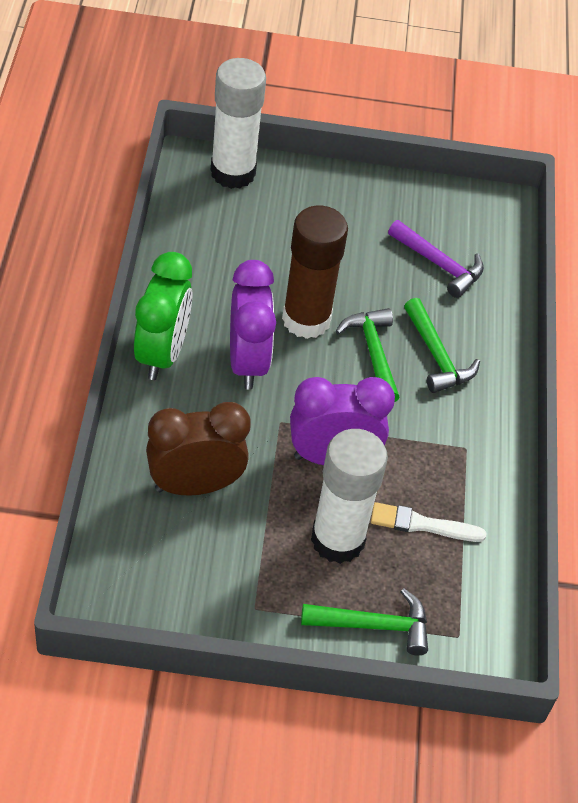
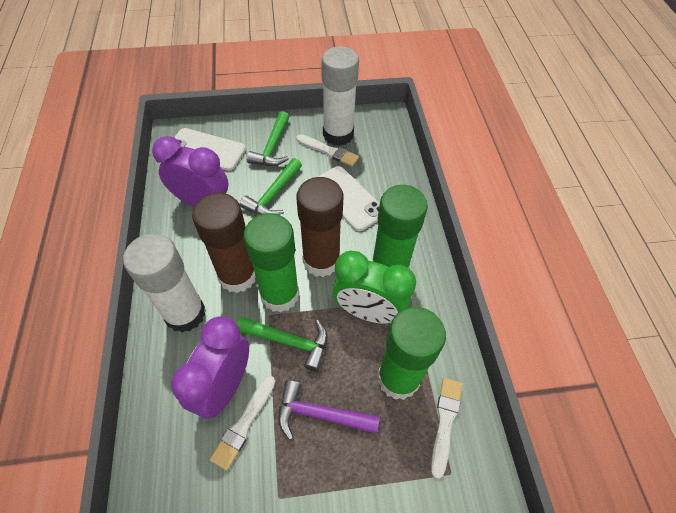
brown clock: [146,402,251,496] = 1 -> none = 0
brown glue stick: [282,205,348,339] = 1 -> [192,193,256,293] [296,177,344,277] = 2
green glue stick: none = 0 -> [244,213,300,313] [372,185,428,268] [378,307,446,400] = 3
white brush: [371,502,487,542] = 1 -> [210,375,275,471] [296,134,359,166] [431,378,462,479] = 3
white phone: none = 0 -> [174,128,246,171] [318,166,380,231] = 2

